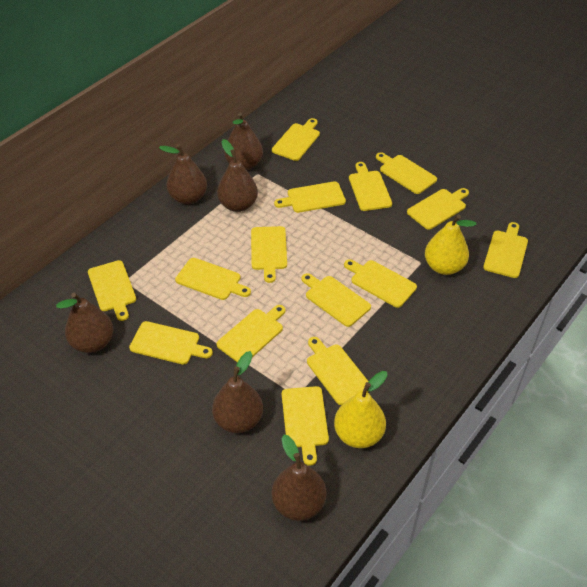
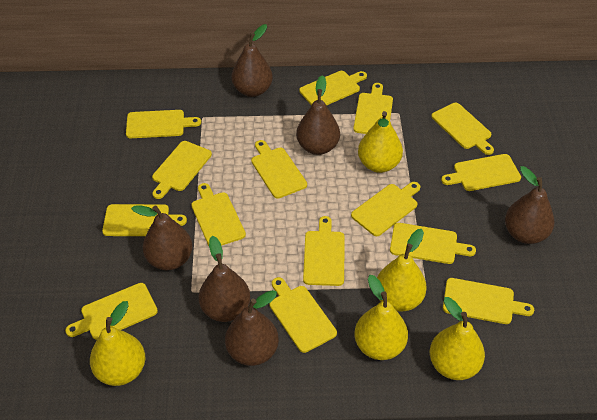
yellow pear: [334,371,387,448] [425,214,476,275] = 2 -> [90,301,145,386] [354,275,408,360] [358,111,403,173] [377,229,427,312] [430,297,485,380] = 5

